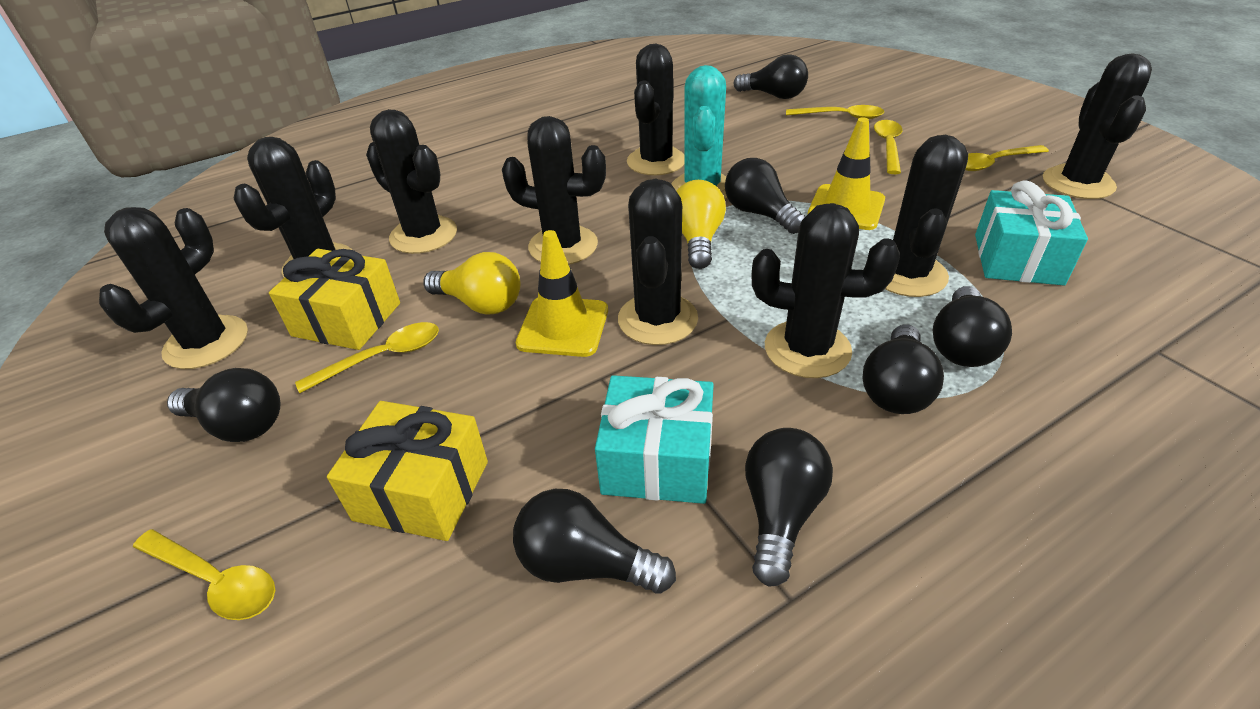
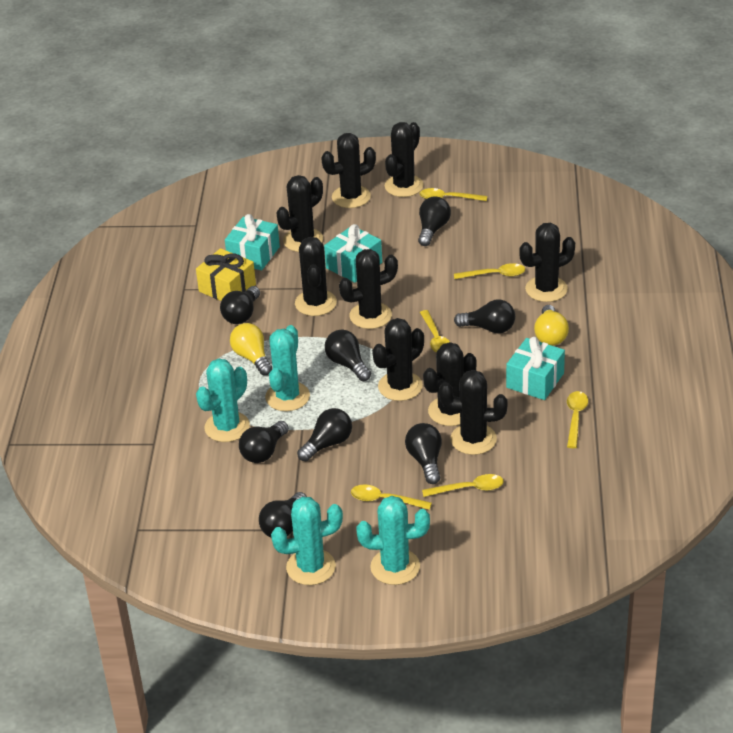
black light bulb: [167,368,281,442] [513,489,676,594] [725,158,805,234] [733,54,808,99] [745,428,833,587] [863,324,944,414] [933,286,1012,367] = 7 -> [220,286,260,324] [239,421,289,463] [259,492,307,537] [297,408,352,461] [325,330,371,381] [405,423,442,484] [418,196,451,246] [454,299,515,333] = 8
turquoise cactus: [672,65,727,199] = 1 -> [196,358,250,442] [265,325,310,411] [271,497,343,585] [357,496,430,585] = 4
turquoise gift: [595,375,714,504] [975,180,1088,286] = 2 -> [225,214,280,270] [324,224,382,283] [506,337,565,400] = 3
yellow gift: [269,249,400,350] [327,401,488,541] = 2 -> [196,248,256,301] = 1
yellow spoon: [133,529,275,620] [295,322,439,393] [786,105,885,119] [874,120,903,174] [965,145,1049,171] = 5 -> [351,484,432,510] [419,188,487,201] [420,310,450,353] [422,474,504,497] [454,263,525,279] [567,391,588,448] = 6
yellow traffic cone: [516,230,608,357] [807,118,885,230] = 2 -> none = 0

